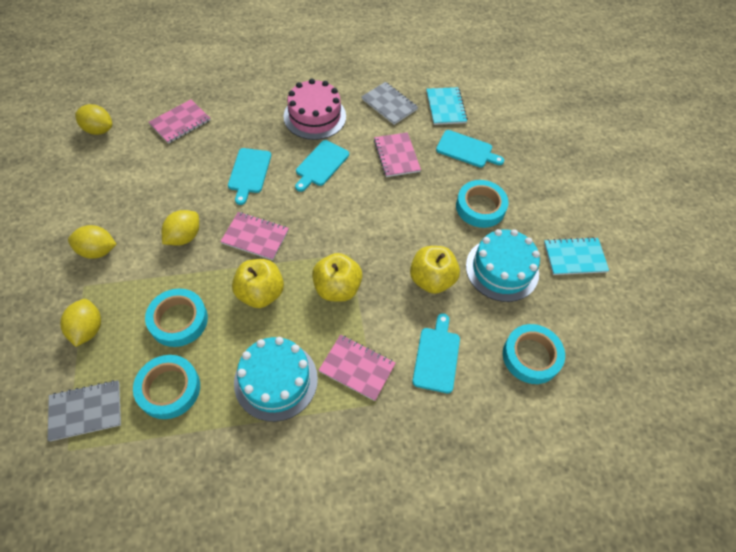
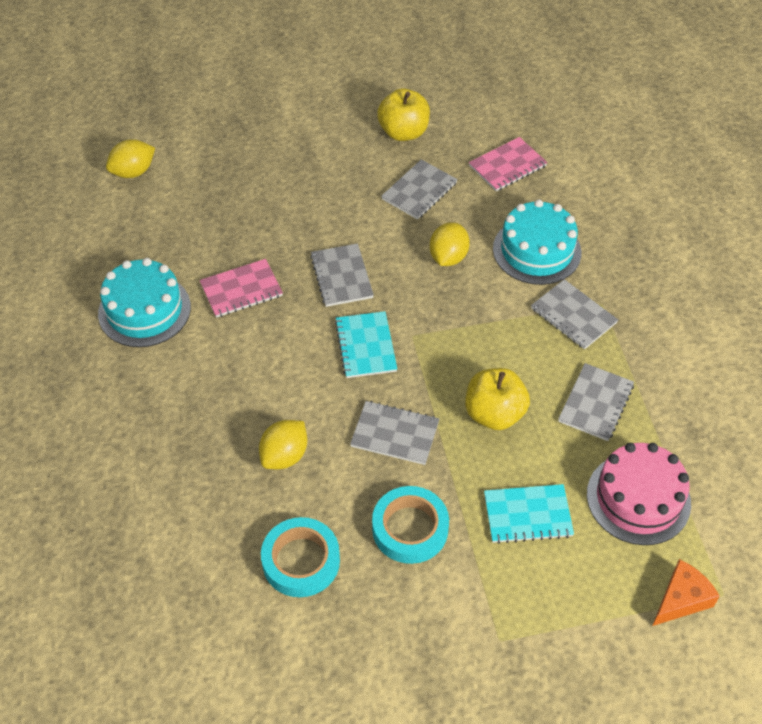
grey notebook: [48,380,121,441] [361,82,418,125] = 2 -> [310,243,374,307] [350,401,439,465] [381,159,458,220] [531,279,618,349] [558,363,634,441] = 5
orange cheese: none = 0 -> [652,559,720,626] = 1
pink notebook: [149,99,210,144] [220,212,289,260] [318,335,396,401] [374,132,421,177] = 4 -> [200,259,283,318] [469,137,548,191] = 2
turquoise cutting board: [228,148,271,205] [295,140,349,192] [412,313,460,393] [436,130,504,168] = 4 -> none = 0
turquoise tape: [133,355,200,419] [145,289,208,347] [456,180,509,228] [503,324,565,384] = 4 -> [261,517,340,597] [372,486,449,564] = 2
yellow apple: [232,259,284,308] [312,253,363,302] [410,246,460,294] = 3 -> [377,89,430,141] [465,368,530,430] = 2
yellow lemon: [60,299,101,347] [68,225,117,259] [75,104,112,135] [162,210,199,246] = 4 -> [106,139,155,178] [259,420,307,469] [430,222,470,266] = 3

